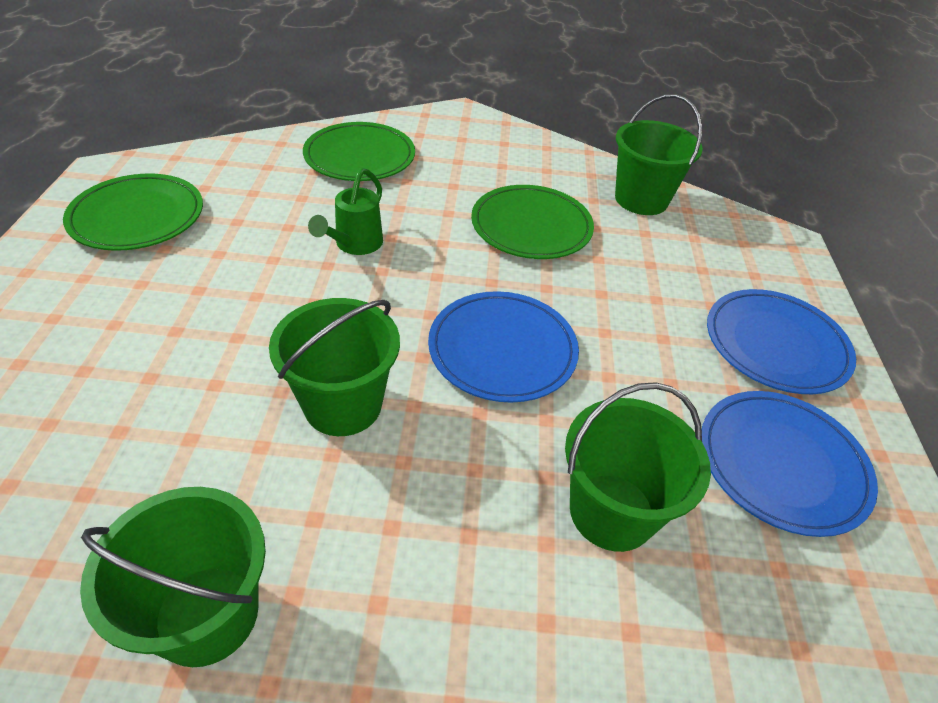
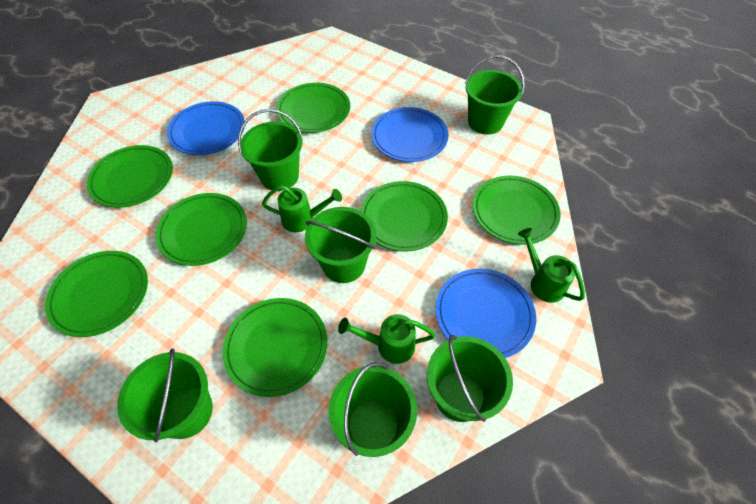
green bucket: [80,487,266,667] [269,298,400,436] [565,382,711,552] [615,94,703,215] = 4 -> [117,349,213,442] [238,109,303,191] [305,207,376,283] [328,362,417,457] [427,335,513,422] [465,55,525,135] = 6
green plate: [63,174,203,251] [303,122,415,181] [471,185,594,259] = 3 -> [45,251,148,337] [87,145,173,208] [156,193,247,266] [223,298,327,397] [276,83,350,133] [361,181,448,251] [473,176,560,245] = 7
green watering can: [308,168,383,255] = 1 -> [262,185,342,232] [338,314,436,364] [518,228,585,303] = 3

